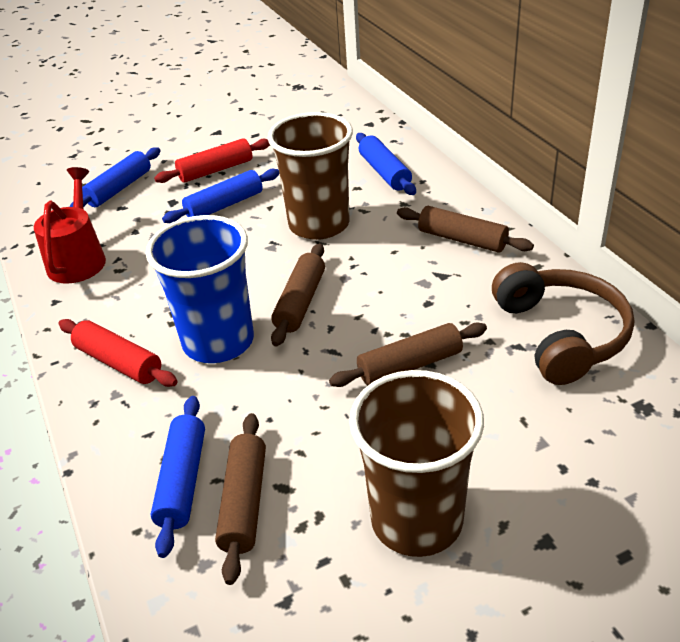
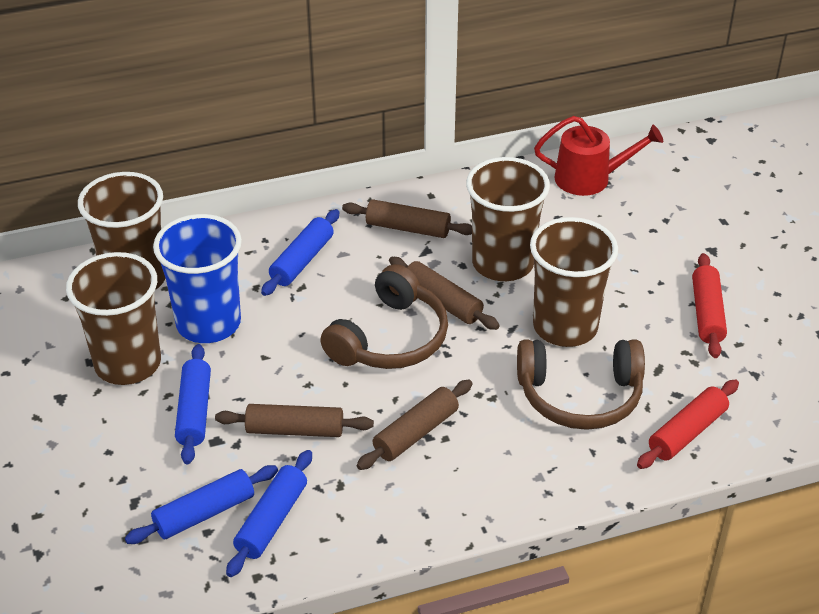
brown cup: [268,112,353,240] [349,370,484,557] = 2 -> [66,252,161,385] [78,172,165,290] [466,157,550,281] [530,217,618,347] = 4
brown headphones: [492,262,634,385] = 1 -> [320,264,448,369] [517,340,645,430] = 2

